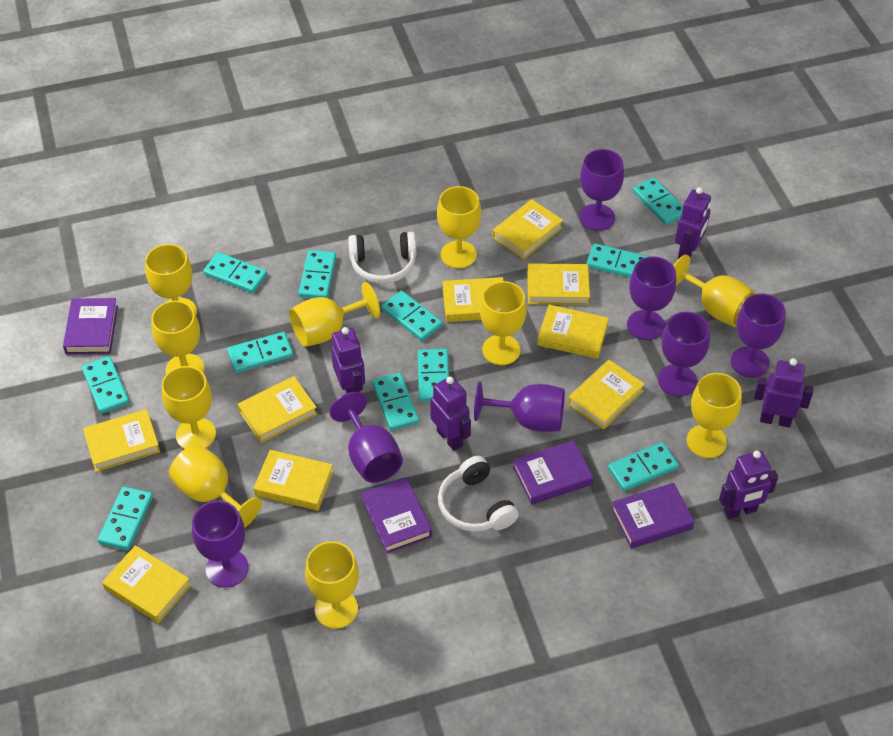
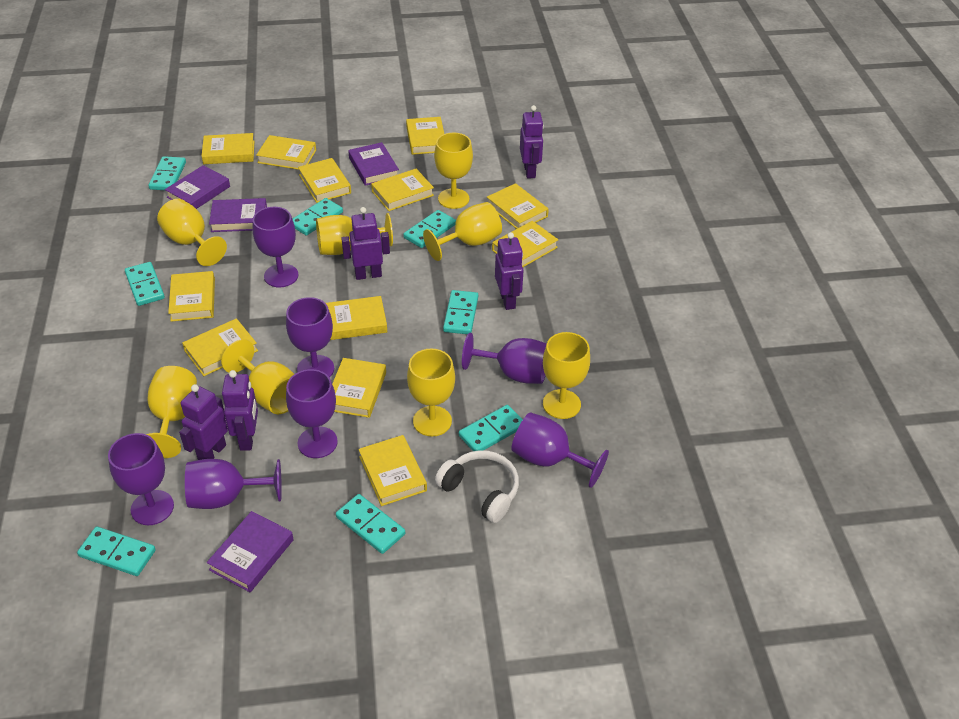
turquoise domino: [82,356,129,414] [98,487,153,550] [203,252,267,293] [227,332,293,373] [299,250,336,298] [372,373,419,431] [381,290,443,341] [418,349,449,402] [587,243,649,278] [608,442,679,491] [632,177,683,225] = 11 -> [77,527,156,576] [125,262,165,306] [148,156,186,190] [293,198,343,236] [336,494,405,554] [403,210,456,248] [443,290,478,334] [459,405,523,451] = 8
white headphones: [348,232,417,284] [438,456,519,532] = 2 -> [435,450,519,523] = 1
yellow book: [83,409,160,472] [102,545,191,623] [238,376,318,443] [254,450,334,511] [443,277,504,322] [492,199,563,259] [527,263,590,305] [537,304,609,359] [568,360,645,430] = 9 -> [168,271,215,322] [182,318,258,376] [202,133,255,164] [256,135,316,170] [298,158,351,203] [326,296,387,340] [332,358,386,418] [359,435,427,506] [371,168,434,211] [406,117,444,155] [487,183,549,229] [492,221,558,267] = 12
yellow goblet: [145,244,197,315] [151,301,204,374] [162,366,216,449] [169,444,262,527] [289,282,380,347] [305,541,359,629] [437,186,481,269] [480,281,527,365] [673,255,756,327] [687,373,742,458] = 10 -> [146,366,197,458] [157,199,227,266] [221,339,294,414] [316,213,393,255] [407,348,455,436] [423,202,502,261] [434,133,473,209] [543,332,590,419] = 8

